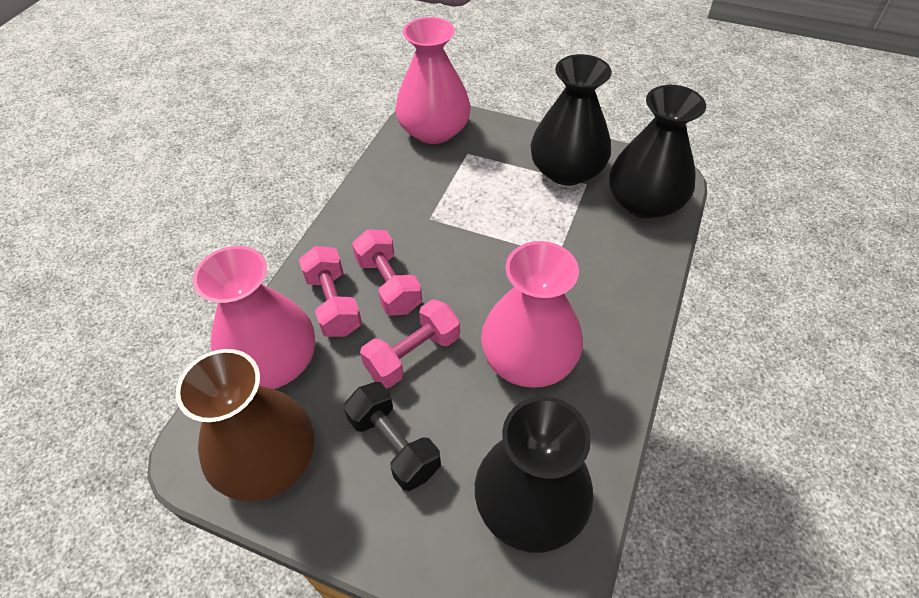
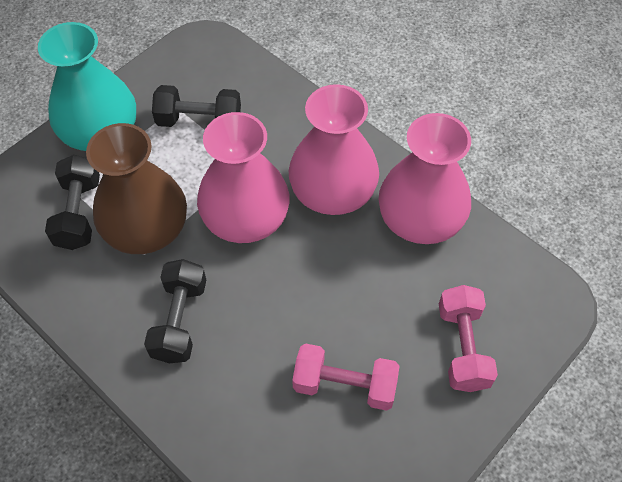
black dumbbell: [343,382,441,491] = 1 -> [45,155,100,250] [144,259,206,364] [152,85,241,127] = 3
black vase: [475,396,594,553] [530,54,612,186] [609,85,706,219] = 3 -> none = 0
pink dumbbell: [299,246,362,337] [352,229,422,316] [360,299,460,388] = 3 -> [292,343,399,411] [439,285,498,392] = 2
turquoise vase: none = 0 -> [38,22,136,151] = 1

